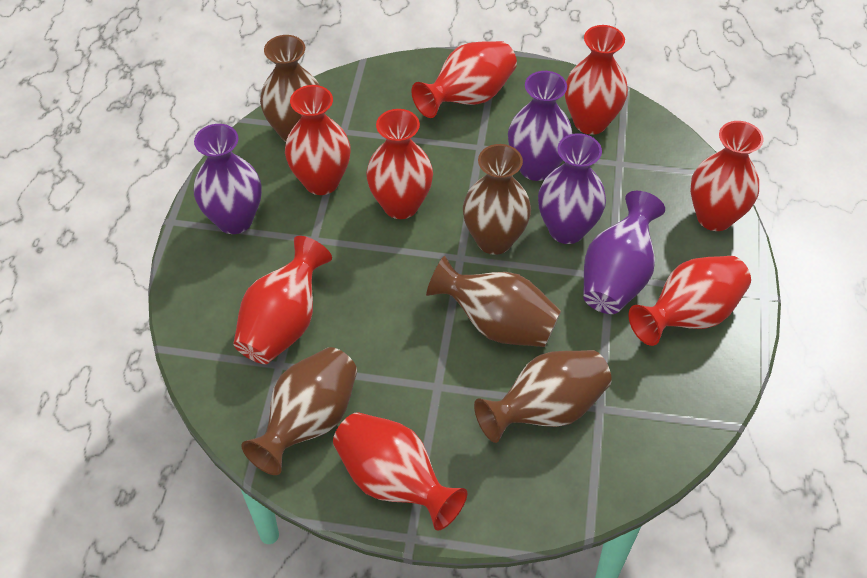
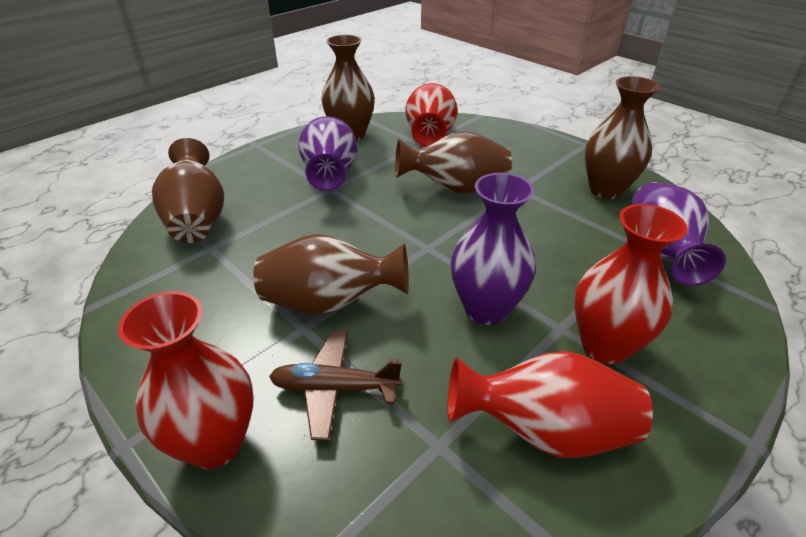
brown plane: none = 0 -> [269,330,402,441] = 1
purple vase: [194,124,262,234] [508,71,573,181] [538,133,606,244] [583,191,665,314] = 4 -> [298,116,357,191] [451,173,536,325] [631,182,726,286] = 3
red vase: [234,236,332,364] [285,85,350,195] [333,412,467,530] [366,109,433,219] [411,41,517,118] [565,25,628,135] [628,256,751,346] [690,121,763,231] = 8 -> [118,291,253,469] [405,83,458,147] [447,351,653,458] [574,204,688,364] = 4

